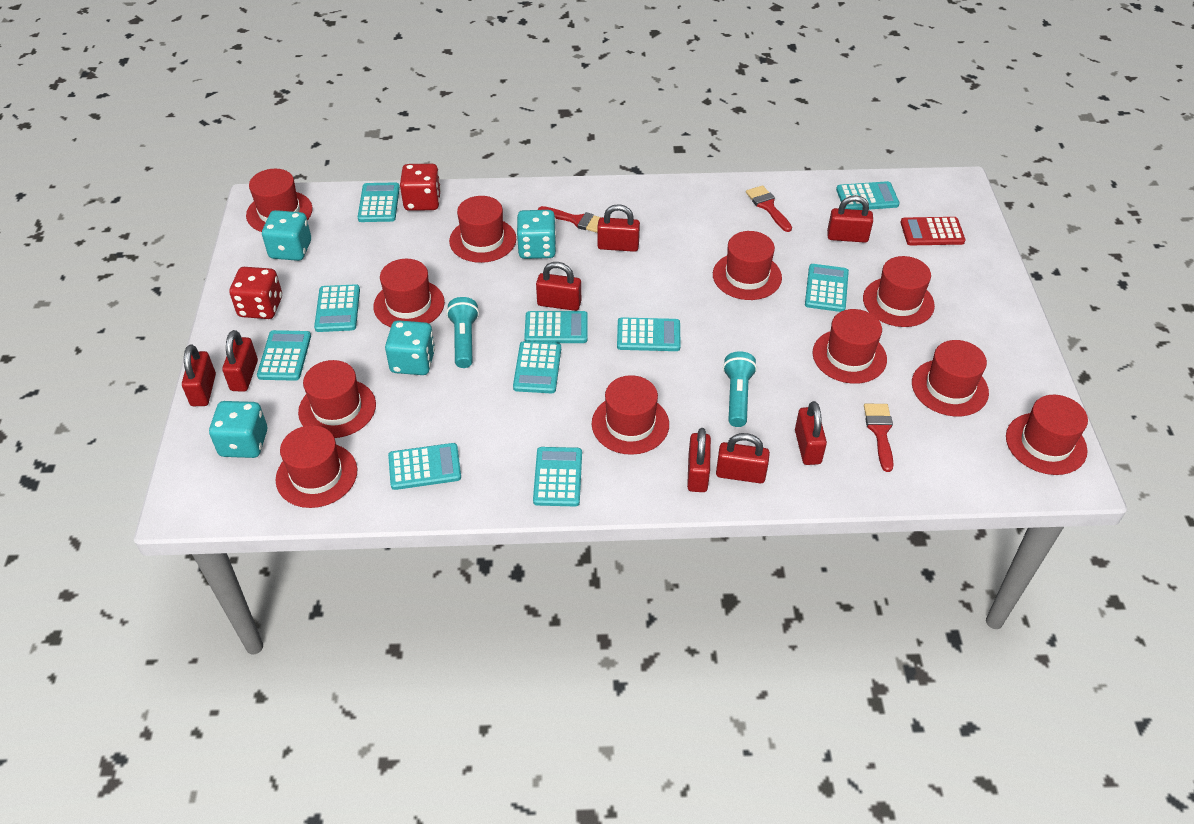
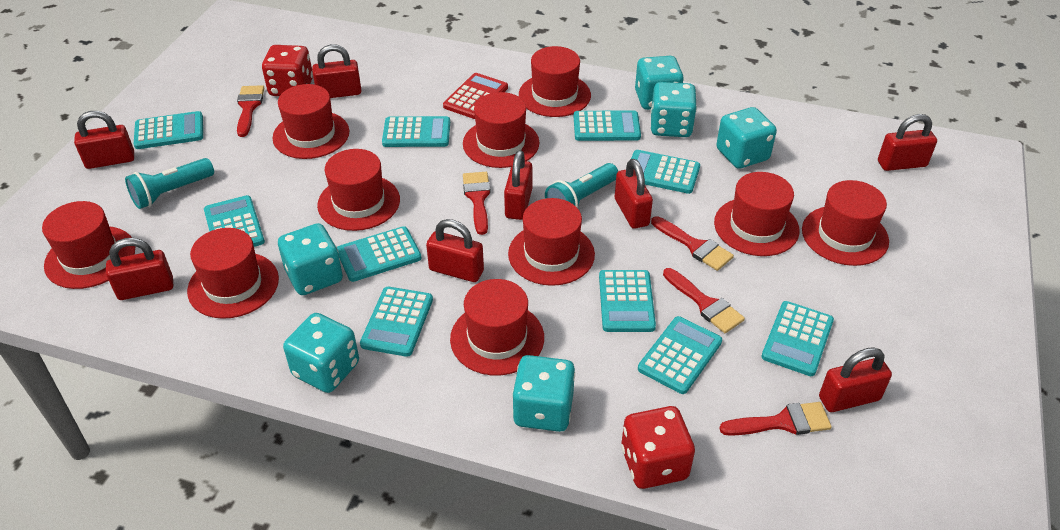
red brush: [538,206,601,233] [746,185,792,232] [864,404,893,472] = 3 -> [237,85,264,137] [463,172,491,235] [651,216,734,271] [663,268,745,333] [719,402,832,436] = 5
red hat: [246,169,313,232] [275,425,357,508] [298,360,376,438] [373,259,445,327] [449,196,516,263] [592,375,669,455] [713,231,782,300] [812,309,887,384] [863,256,935,327] [912,340,989,417] [1006,395,1088,475] = 11 -> [42,201,135,289] [187,228,279,319] [272,84,349,159] [317,149,400,231] [450,279,544,375] [463,92,539,168] [508,198,595,286] [519,46,591,117] [714,172,800,256] [802,180,889,266] = 10
turquoise dice: [209,401,267,458] [262,210,311,261] [385,320,435,375] [516,210,556,259] = 4 -> [278,223,343,295] [283,313,359,393] [512,355,575,432] [635,56,684,110] [651,82,697,137] [716,107,777,169] = 6

